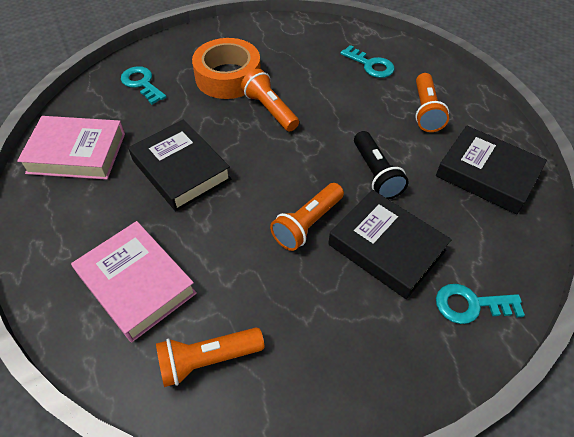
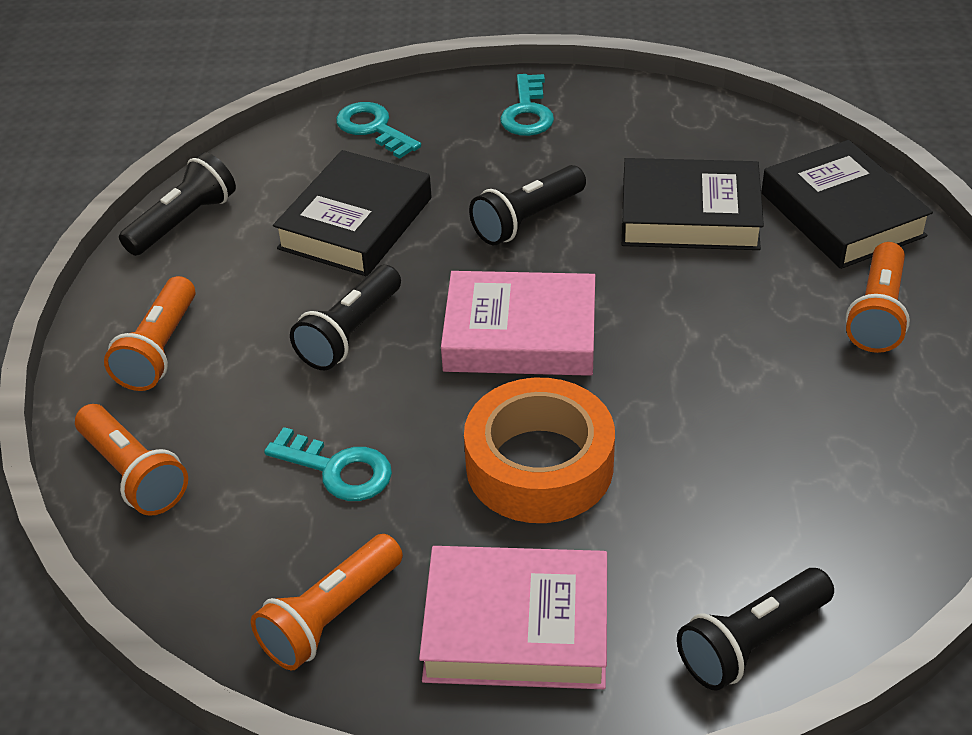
black flashlight: [354,131,409,200] = 1 -> [119,152,236,256] [290,265,401,370] [469,165,586,245] [677,568,834,691] = 4

